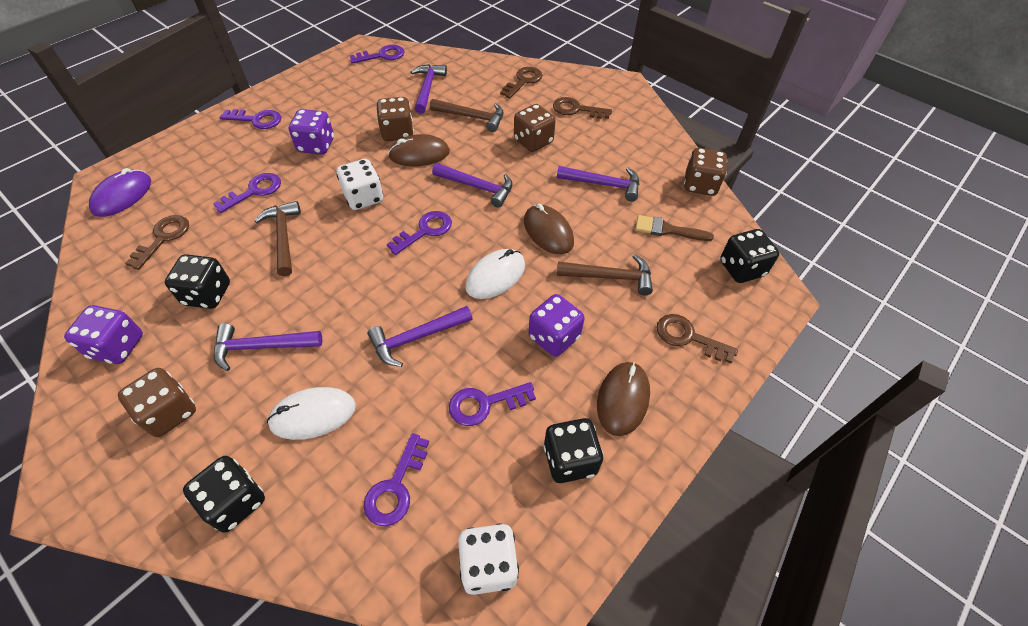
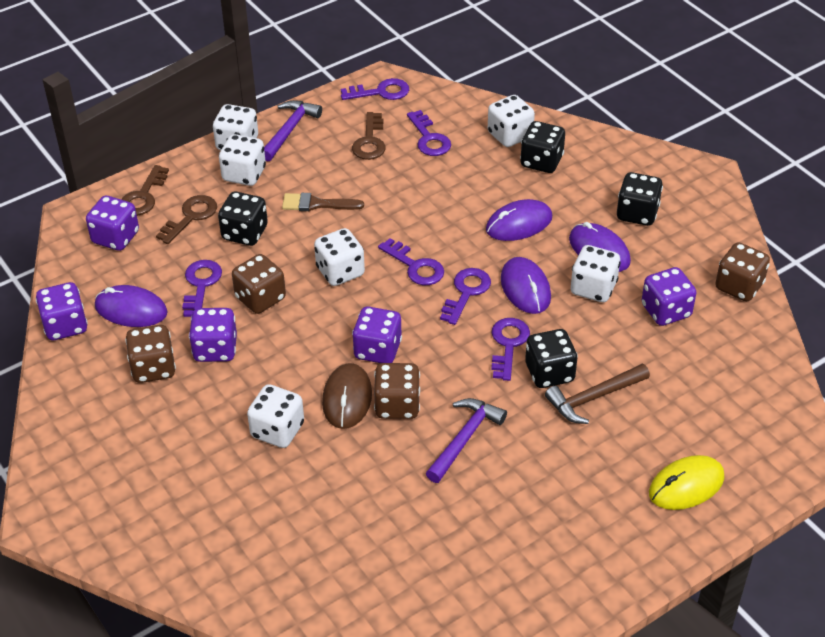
brown hammer: [255,201,301,276] [430,99,503,132] [557,254,653,295] = 3 -> [545,364,650,424] = 1
brown key: [125,215,189,270] [500,67,542,99] [553,97,612,119] [657,314,738,363] = 4 -> [121,165,169,216] [156,195,217,244] [352,112,386,160] = 3
brown mouse: [388,134,450,166] [524,204,574,254] [597,362,650,436] = 3 -> [322,363,372,429] = 1
purple dice: [64,305,143,364] [289,109,334,154] [528,294,585,357] = 3 -> [36,282,88,340] [86,196,139,251] [189,308,237,362] [352,306,402,363] [642,267,696,326] = 5
purple hammer: [214,323,322,371] [367,306,473,367] [411,64,447,114] [432,163,513,208] [557,166,639,202] = 5 -> [264,100,322,161] [426,398,507,483] = 2
purple mouse: [89,168,151,217] = 1 -> [95,285,168,327] [486,199,552,241] [501,257,551,314] [569,222,631,272] = 4
white dice: [336,159,383,210] [458,524,519,595] = 2 -> [213,104,258,150] [219,134,266,186] [247,384,304,448] [314,228,365,286] [488,95,535,147] [571,245,621,302] = 6
white mouse: [267,387,356,440] [465,249,525,299] = 2 -> none = 0
yellow mouse: none = 0 -> [649,455,724,510] = 1

